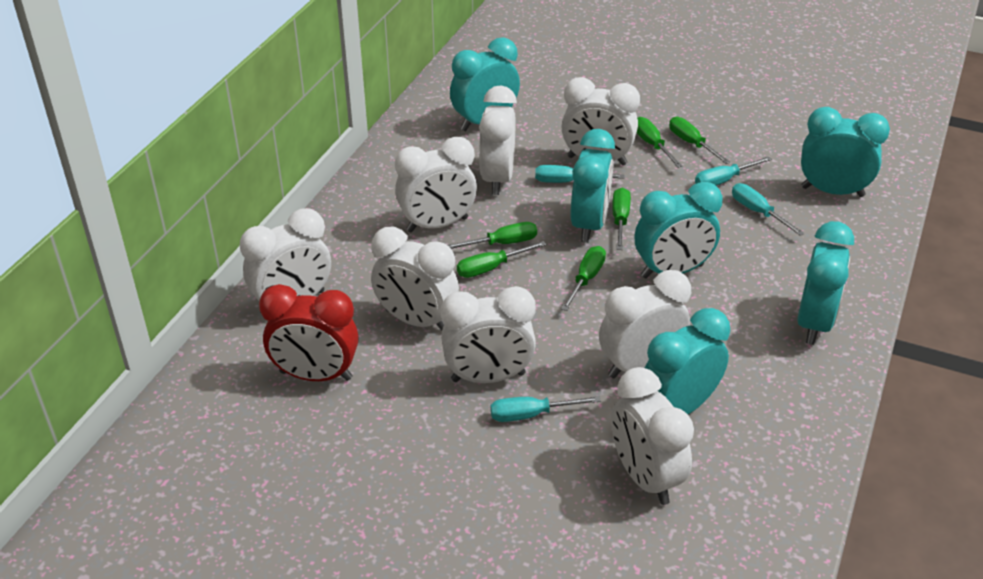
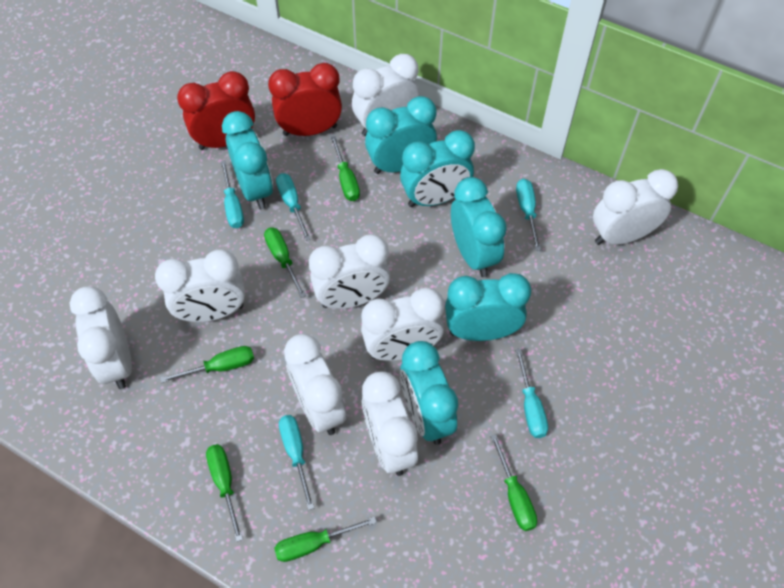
red clock: [259,284,358,381] = 1 -> [177,71,255,150] [268,63,342,136] = 2
turquoise screwdriver: [491,396,601,422] [535,165,625,183] [695,156,772,186] [732,183,805,236] = 4 -> [220,161,244,228] [276,173,311,241] [279,415,314,510] [515,349,548,438] [516,179,541,251] = 5

